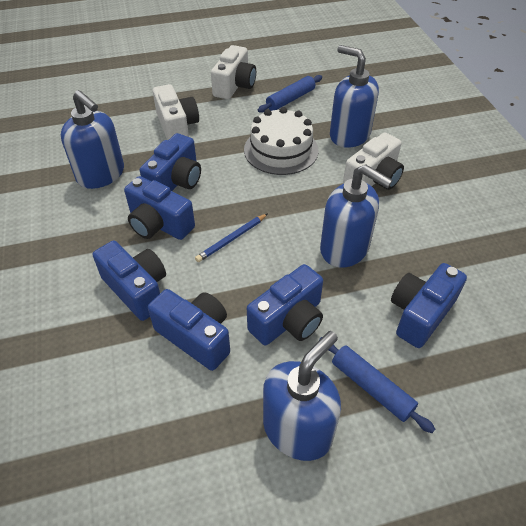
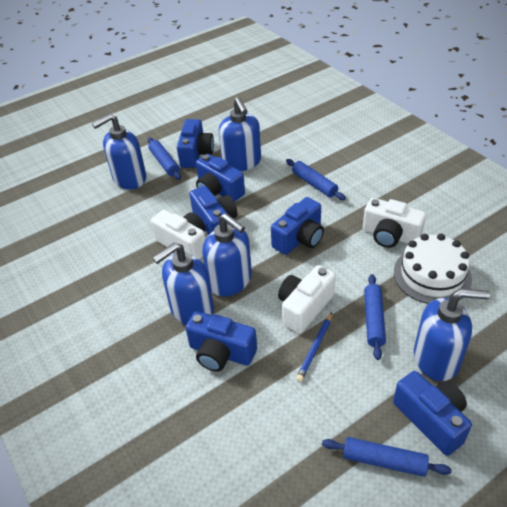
blue rolling pin: [258,75,322,113] [319,337,435,433] = 2 -> [147,137,181,180] [286,159,346,200] [322,437,452,477] [364,274,386,360] = 4
blue soap dispenser: [61,90,124,189] [263,331,341,461] [320,164,393,268] [330,45,379,148] = 4 -> [92,113,146,189] [153,243,214,325] [202,213,252,296] [219,97,261,171] [414,289,490,381] = 5

